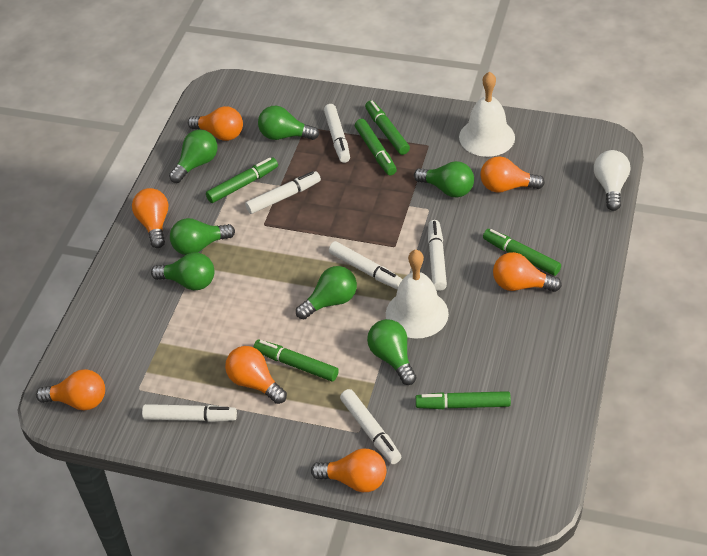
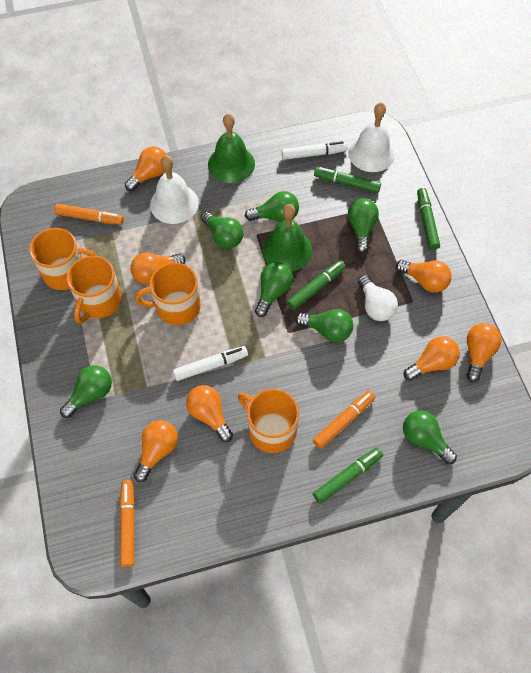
green bell: none = 0 -> [208,113,255,183] [262,204,312,272] = 2
green marker: [206,157,278,203] [254,339,339,382] [355,119,397,175] [365,100,410,155] [416,391,511,409] [483,229,561,276] = 6 -> [287,260,346,310] [313,447,383,504] [314,167,381,193] [417,188,440,250] = 4
orange marker: none = 0 -> [54,204,124,225] [119,480,135,567] [313,390,376,449] = 3
orange mug: none = 0 -> [30,228,97,290] [67,256,122,324] [135,263,201,325] [238,389,299,453] = 4
white marker: [142,404,237,422] [245,171,321,214] [324,104,350,163] [329,241,403,289] [340,389,401,464] [428,220,447,291] = 6 -> [173,346,248,381] [281,141,348,160] = 2

